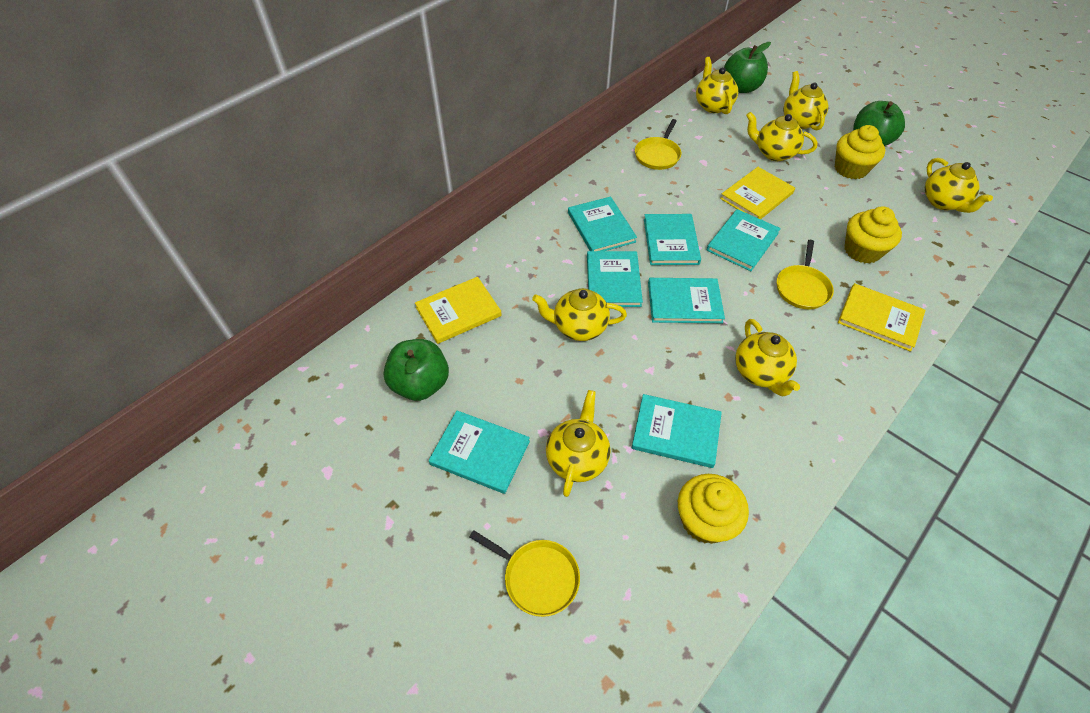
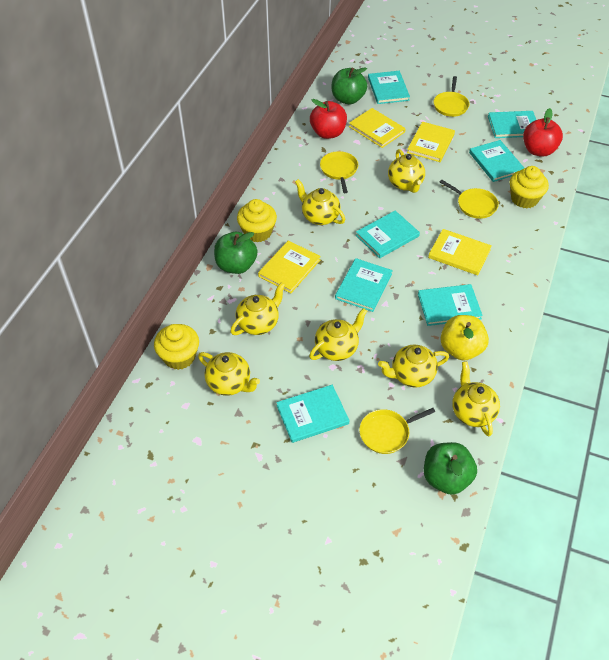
red apple: none = 0 -> [310,99,347,139] [523,108,563,157] = 2
yellow apple: none = 0 -> [440,315,489,360] = 1
yellow book: [415,277,502,344] [720,167,795,219] [838,283,925,352] = 3 -> [258,240,321,293] [349,108,406,148] [407,122,455,162] [428,229,492,275] = 4
yellow pan: [469,530,580,617] [635,119,681,170] [777,240,834,309] = 3 -> [320,151,358,193] [359,408,435,454] [434,76,469,117] [440,180,499,219] = 4

